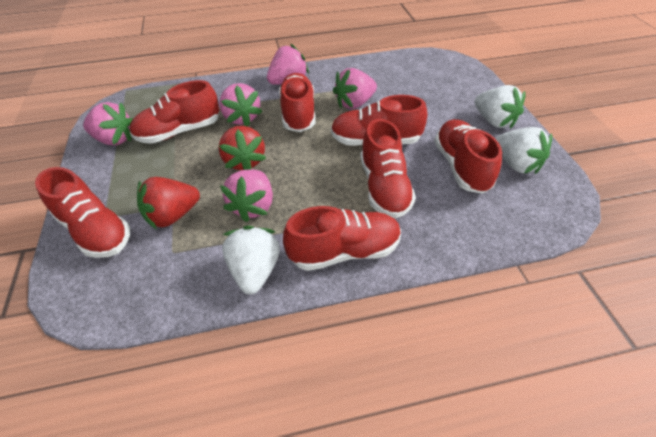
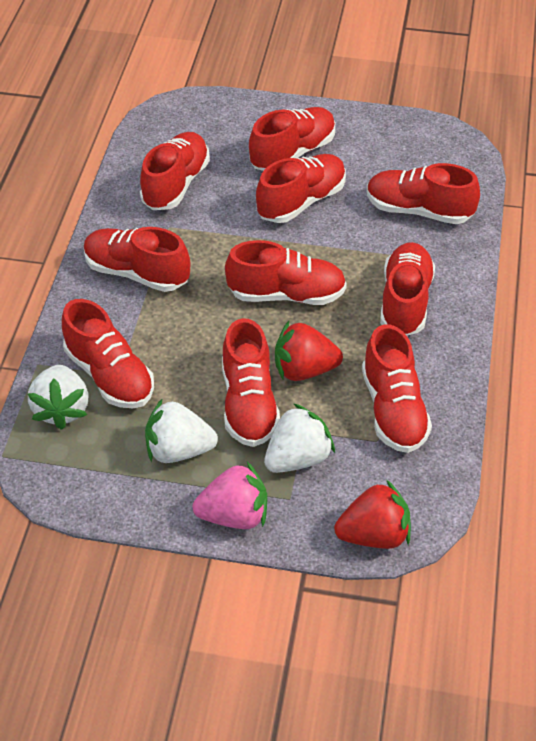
pink strawberry: [83,102,133,146] [219,83,262,127] [220,170,273,222] [267,44,309,85] [333,68,377,109] = 5 -> [193,462,267,529] = 1
red shoe: [35,167,130,258] [130,80,219,144] [279,73,315,132] [283,206,401,271] [331,95,427,146] [360,119,416,218] [434,119,502,194] = 7 -> [62,299,154,408] [84,227,190,292] [140,132,210,210] [222,318,280,447] [225,240,347,305] [249,107,335,171] [256,154,346,223] [362,324,432,453] [367,163,480,224] [380,242,435,336] = 10

